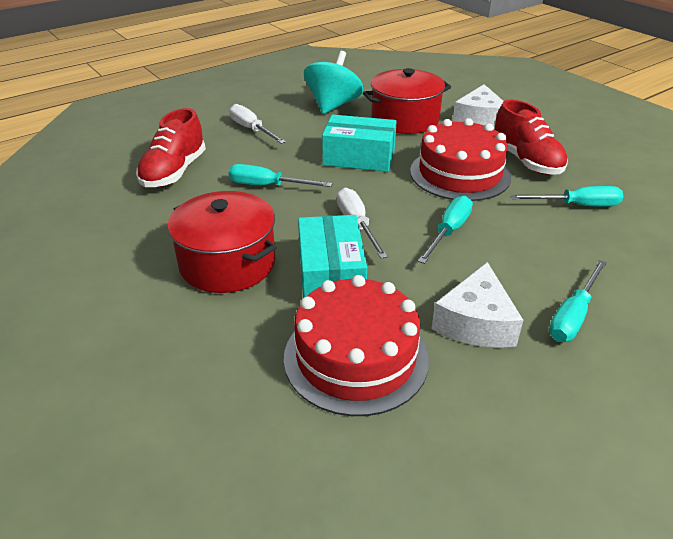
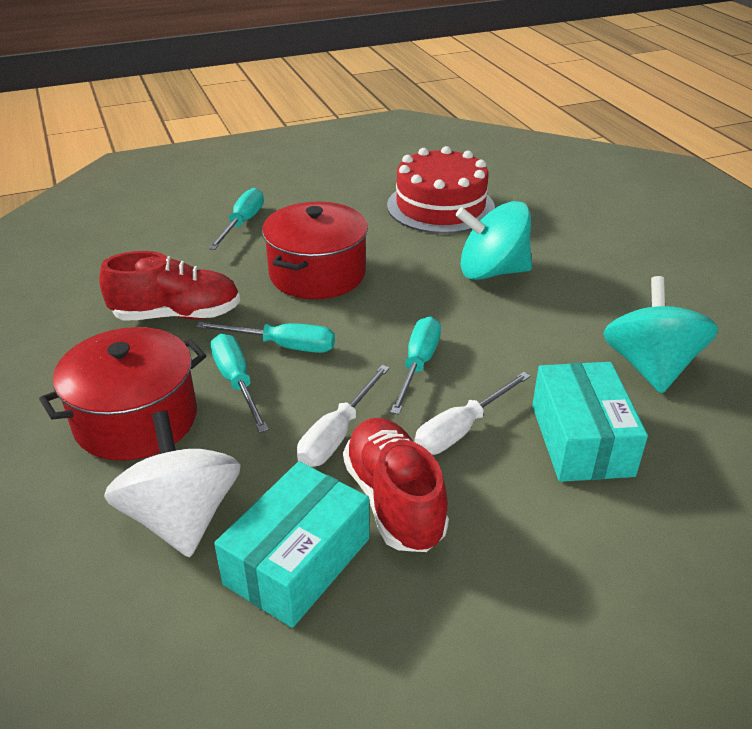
red cake: [284,275,429,416] [410,118,511,201] = 2 -> [387,146,495,234] = 1
turquoise spinning top: [304,51,364,114] = 1 -> [455,201,532,280] [603,276,718,394] = 2
white cheese: [432,262,523,348] [453,84,503,129] = 2 -> none = 0
white spinning top: none = 0 -> [104,411,241,558] = 1

